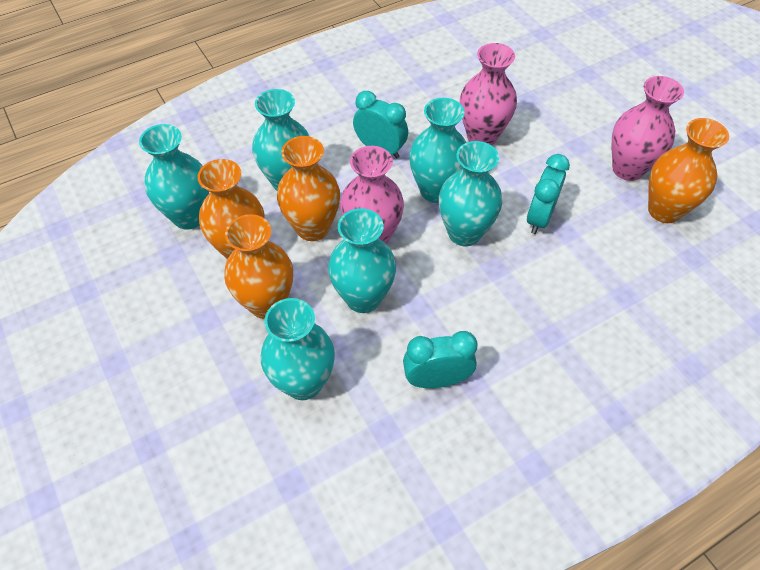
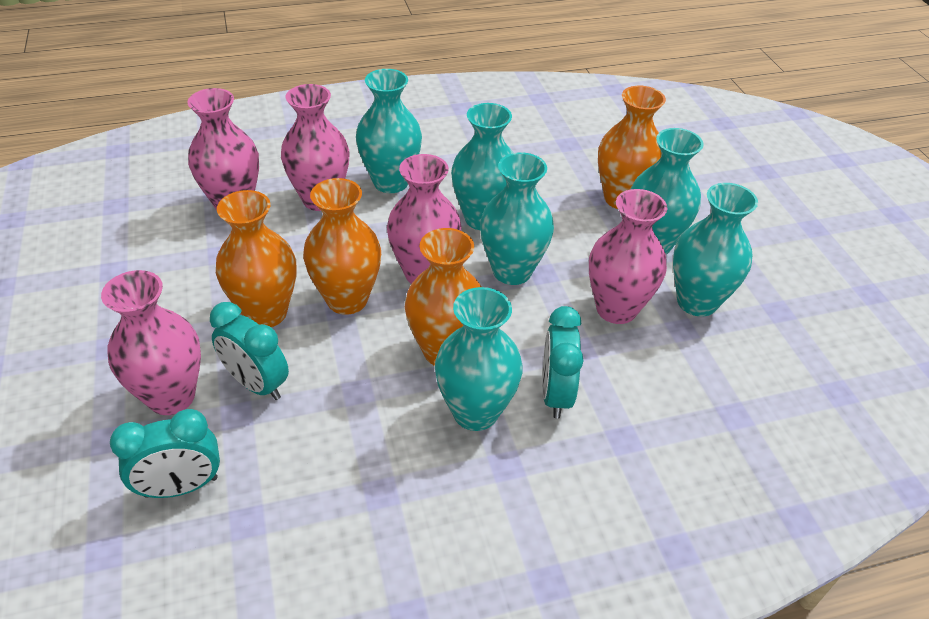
pink vase: [340,146,404,244] [460,43,517,145] [612,76,684,181] = 3 -> [101,270,201,415] [188,88,259,210] [281,84,350,211] [387,154,462,284] [589,189,668,324] = 5

